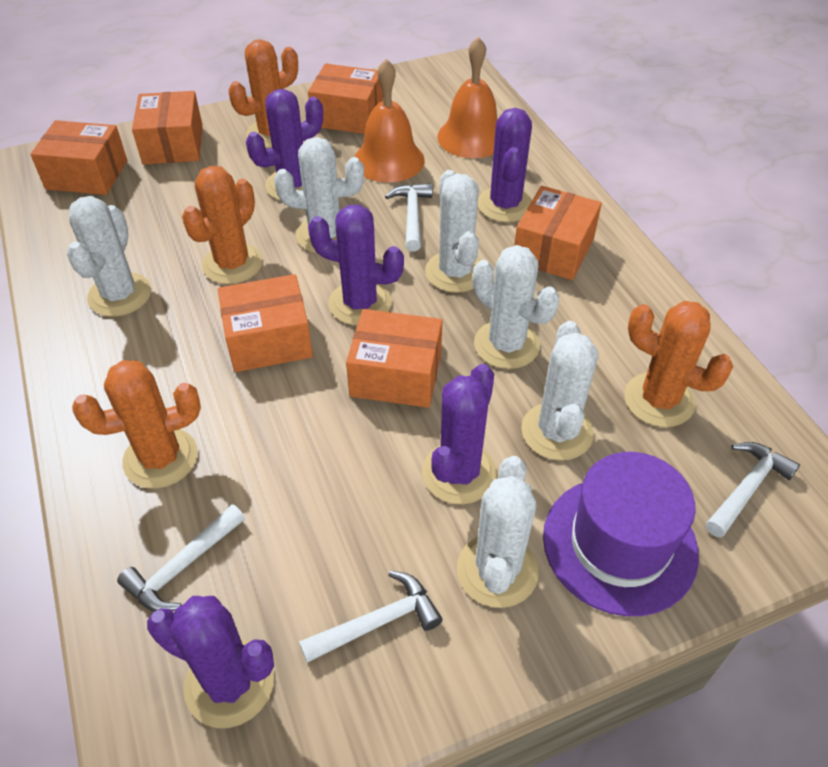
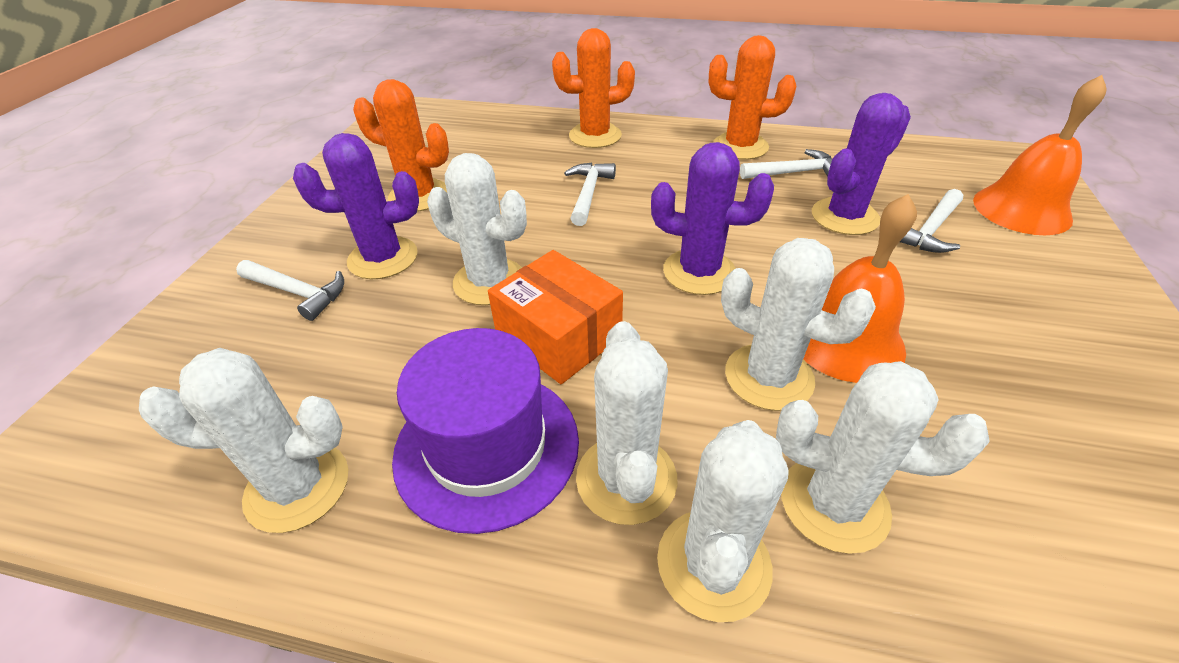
orange box: [30,120,127,195] [132,91,203,165] [218,274,313,372] [308,63,383,134] [346,309,442,408] [514,186,602,280] = 6 -> [488,250,623,384] = 1
orange cactus: [72,360,201,489] [182,166,263,284] [228,39,298,148] [624,301,733,427] = 4 -> [353,79,449,212] [552,28,635,148] [709,35,796,160] = 3
purple cactus: [147,596,274,728] [246,89,323,201] [308,205,404,325] [422,364,497,504] [478,108,533,222] = 5 -> [293,133,419,279] [651,142,774,295] [812,93,911,235] = 3

